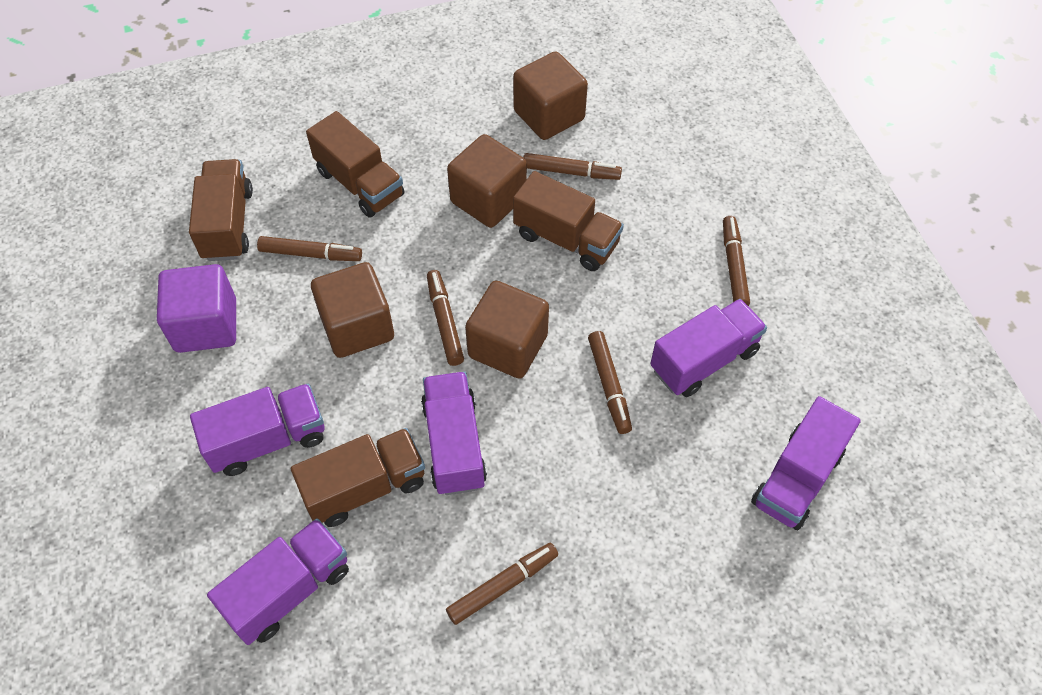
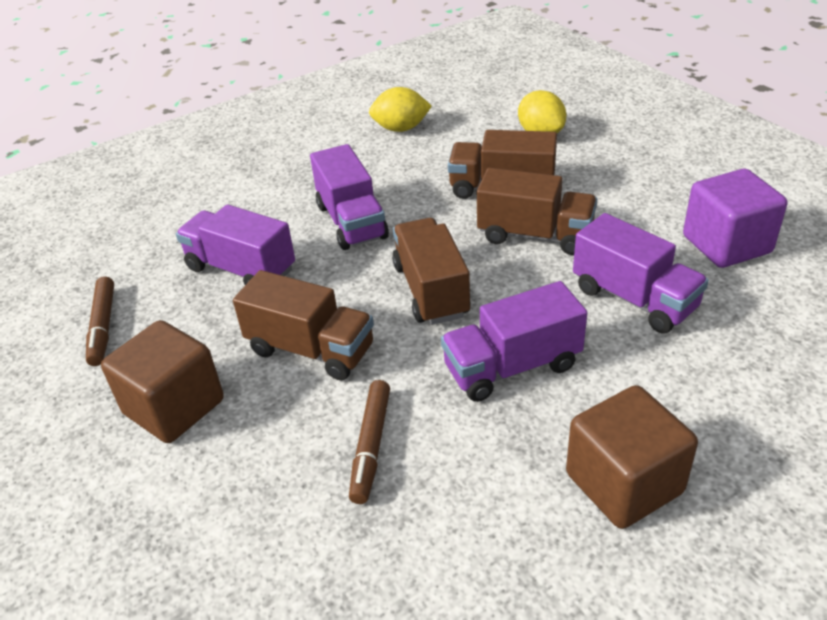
brown cube: [311,262,394,358] [447,134,527,228] [465,281,549,379] [513,51,588,140] = 4 -> [101,320,224,443] [566,385,698,529] = 2
brown marker: [257,236,362,261] [427,270,464,366] [446,543,558,625] [523,153,622,180] [588,331,632,434] [723,216,750,306] = 6 -> [86,276,114,366] [349,380,390,504] = 2
purple truck: [190,383,324,476] [207,518,349,645] [421,372,487,495] [650,299,767,397] [751,396,861,530] = 5 -> [176,204,295,285] [310,144,389,250] [441,281,587,402] [573,213,709,333] = 4
yellow lemon: none = 0 -> [369,87,432,132] [518,90,566,133] = 2

